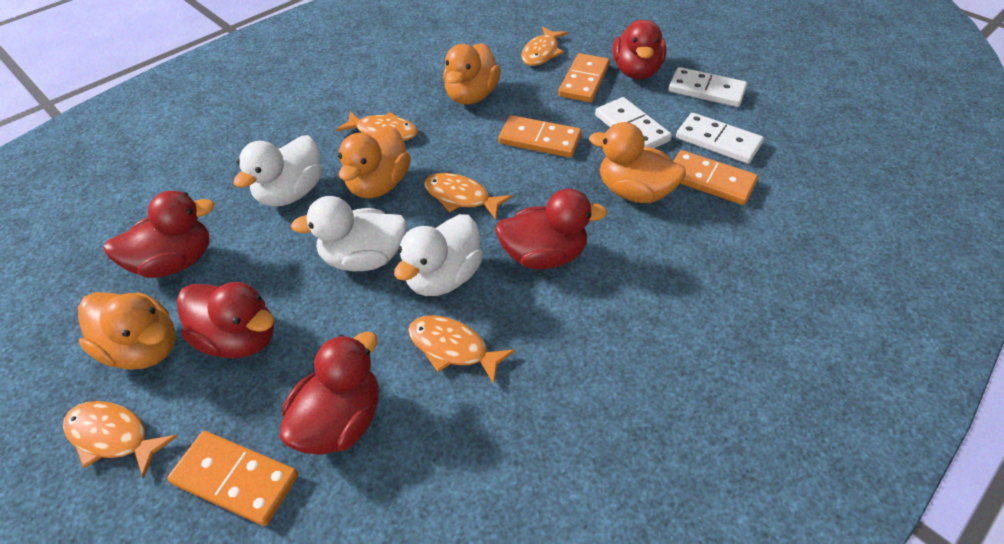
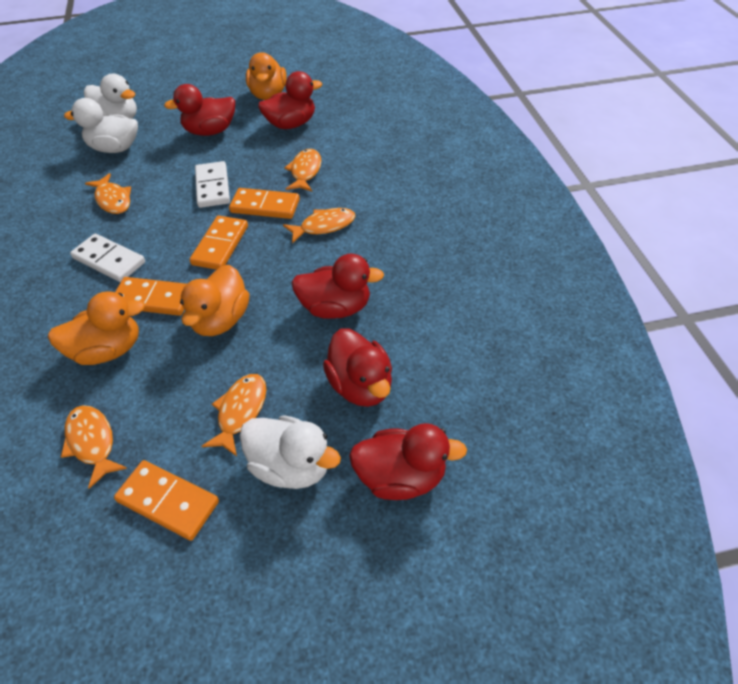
orange duck: [78,292,176,370] [338,125,411,198] [443,43,501,104] [589,122,686,203] = 4 -> [48,291,145,365] [180,265,249,336] [246,52,287,100] = 3
white domino: [595,97,672,148] [668,67,747,107] [676,113,764,164] = 3 -> [70,234,145,282] [195,161,230,208] = 2

